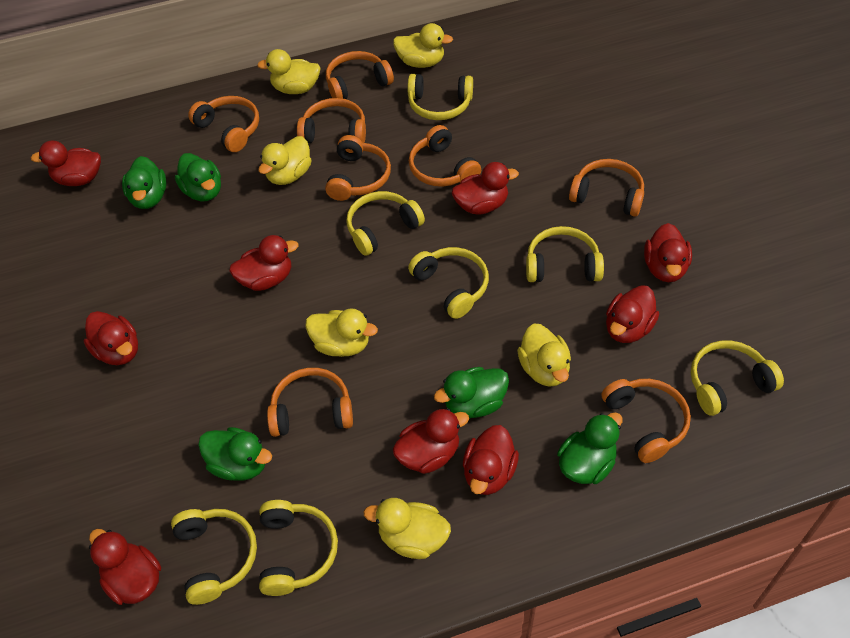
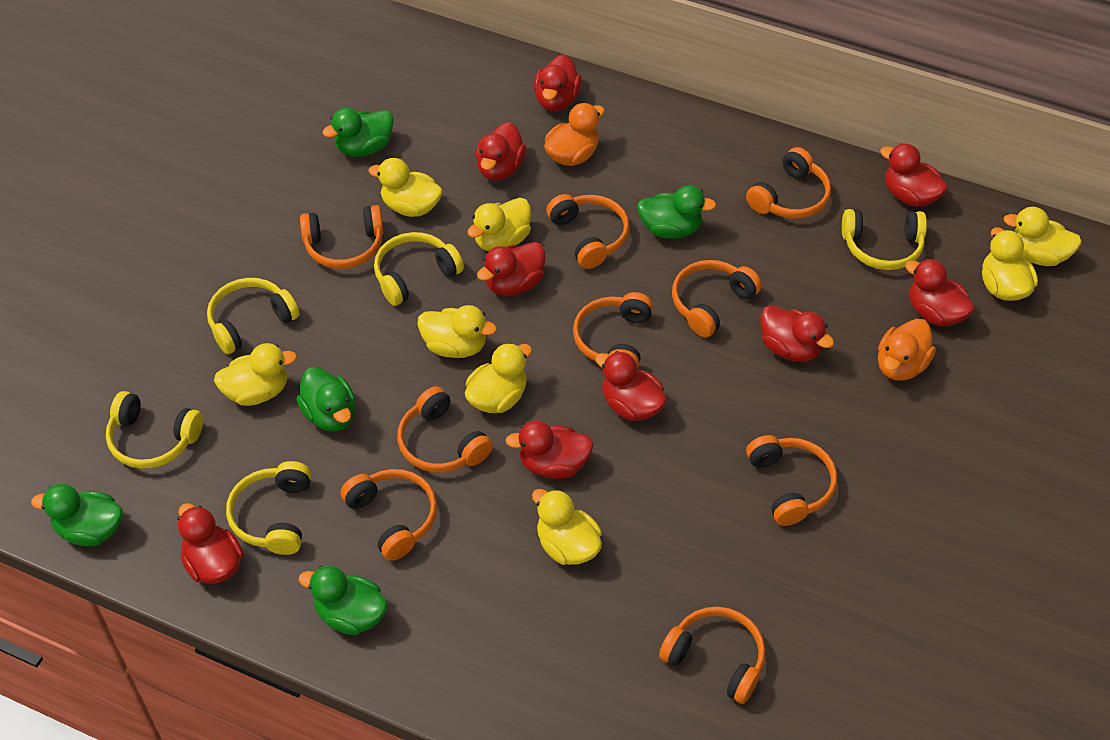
orange duck: none = 0 -> [544,103,605,166] [878,319,936,381] = 2
orange headphones: [188,96,259,152] [267,368,353,437] [297,98,366,144] [325,135,391,201] [326,51,394,99] [409,125,481,187] [569,159,644,217] [601,379,691,463] = 8 -> [300,205,383,269] [341,469,437,561] [397,386,493,473] [546,194,630,269] [573,292,653,370] [659,607,765,704] [672,260,762,337] [746,147,831,219] [746,435,837,526] = 9
yellow duck: [257,49,321,94] [259,136,312,185] [305,309,378,357] [363,498,451,559] [393,23,453,68] [517,324,571,387] = 6 -> [214,343,297,406] [368,158,443,217] [418,305,497,358] [465,343,532,413] [467,198,531,251] [532,489,602,565] [982,227,1038,301] [1003,207,1082,266] = 8
yellow headphones: [171,509,257,605] [259,500,338,596] [346,191,425,256] [408,74,473,120] [408,247,489,319] [526,226,604,282] [691,340,784,416] = 7 -> [106,391,203,469] [207,278,300,354] [226,461,311,555] [374,232,464,306] [842,209,927,270] = 5

